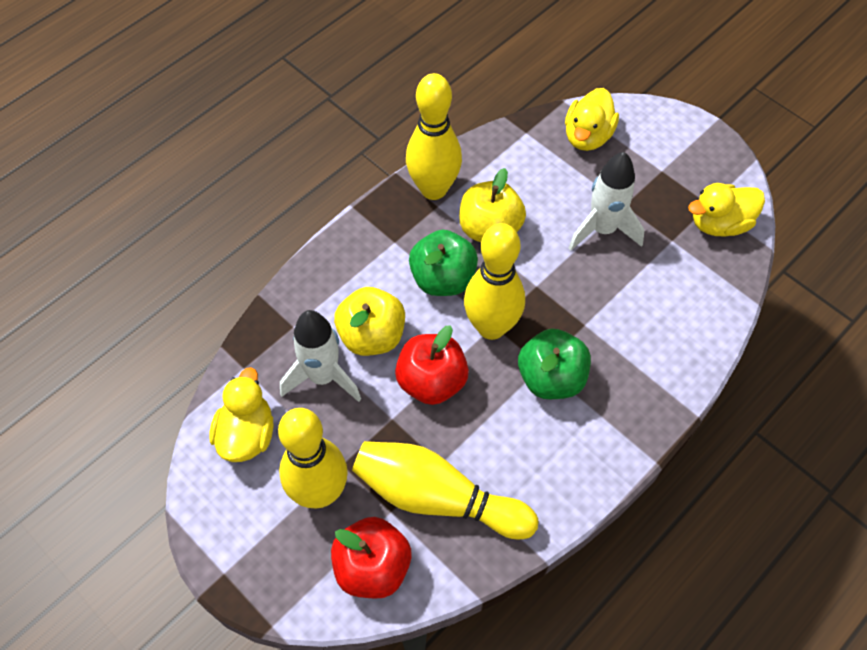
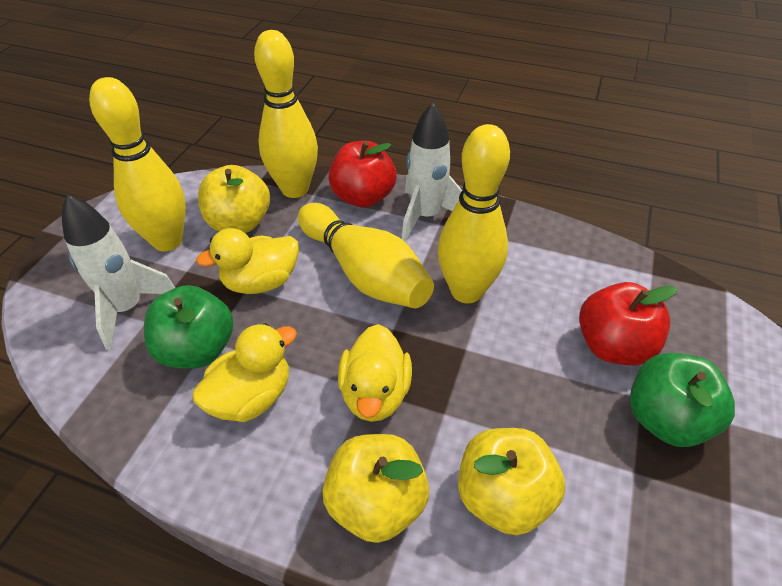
yellow apple: [334,287,405,356] [459,168,526,242] = 2 -> [198,165,270,233] [322,434,429,543] [458,428,565,535] = 3

